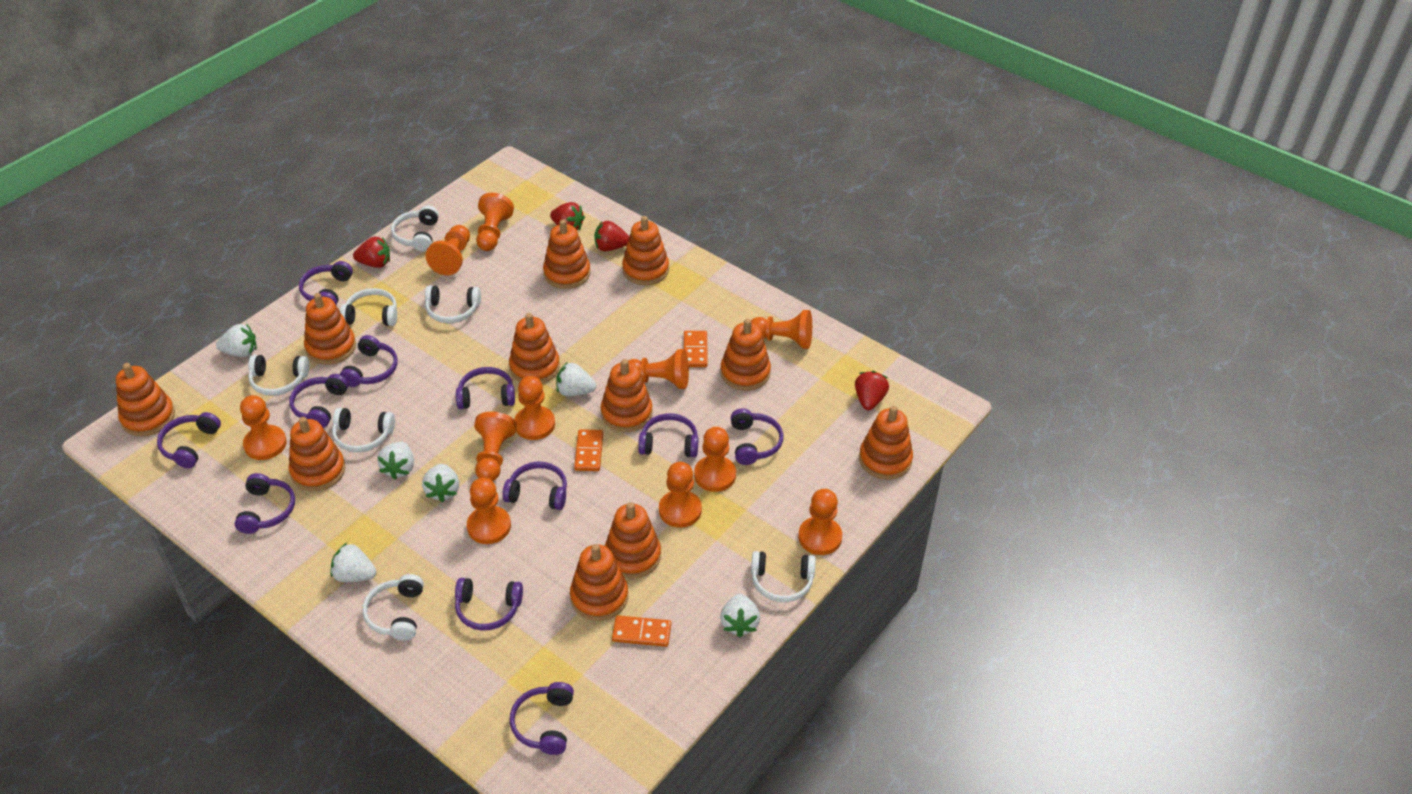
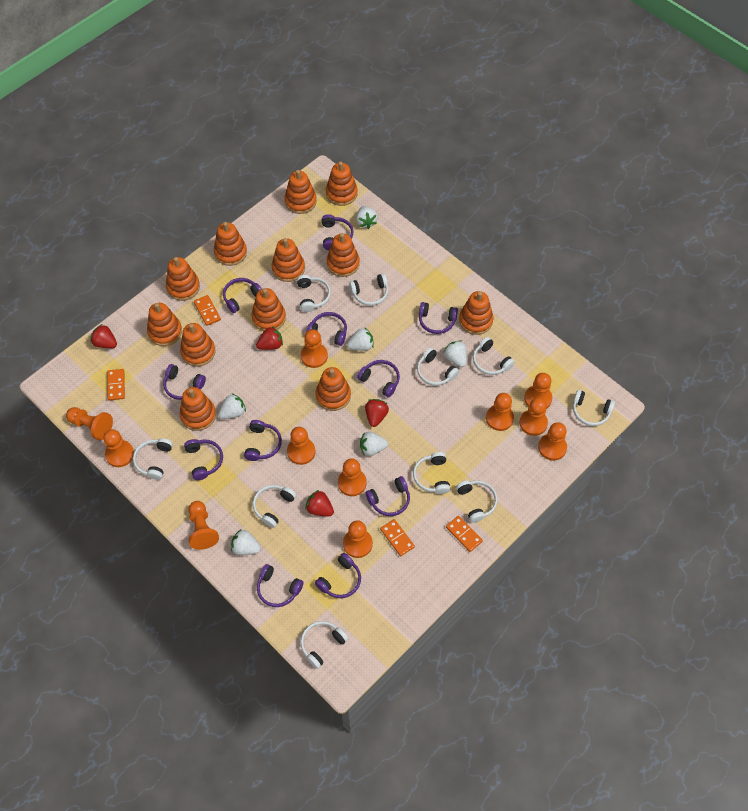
orange domino: [574,429,603,471] [612,615,671,647] [684,331,708,367] = 3 -> [107,369,125,401] [194,295,221,326] [380,519,415,556] [446,516,483,552] = 4
orange stacking toy: [116,363,175,437] [289,417,345,491] [304,293,356,365] [509,313,560,384] [543,219,590,289] [570,544,628,621] [601,359,653,432] [605,502,661,579] [622,216,669,285] [721,319,771,391] [859,406,913,480] = 11 -> [147,303,182,346] [166,257,200,301] [180,323,216,367] [180,387,216,431] [214,222,247,266] [252,288,286,331] [272,238,305,282] [284,170,317,214] [316,367,351,411] [326,161,358,206] [327,233,360,277] [459,291,493,335] = 12
white headphones: [248,355,310,396] [332,407,395,452] [340,288,397,326] [362,574,424,641] [391,206,439,252] [425,285,481,323] [751,551,816,602] = 7 -> [133,438,173,480] [253,485,296,528] [297,275,331,312] [301,621,349,669] [349,274,388,306] [413,452,450,494] [417,347,459,386] [456,480,497,523] [473,337,515,375] [573,390,615,426] = 10

